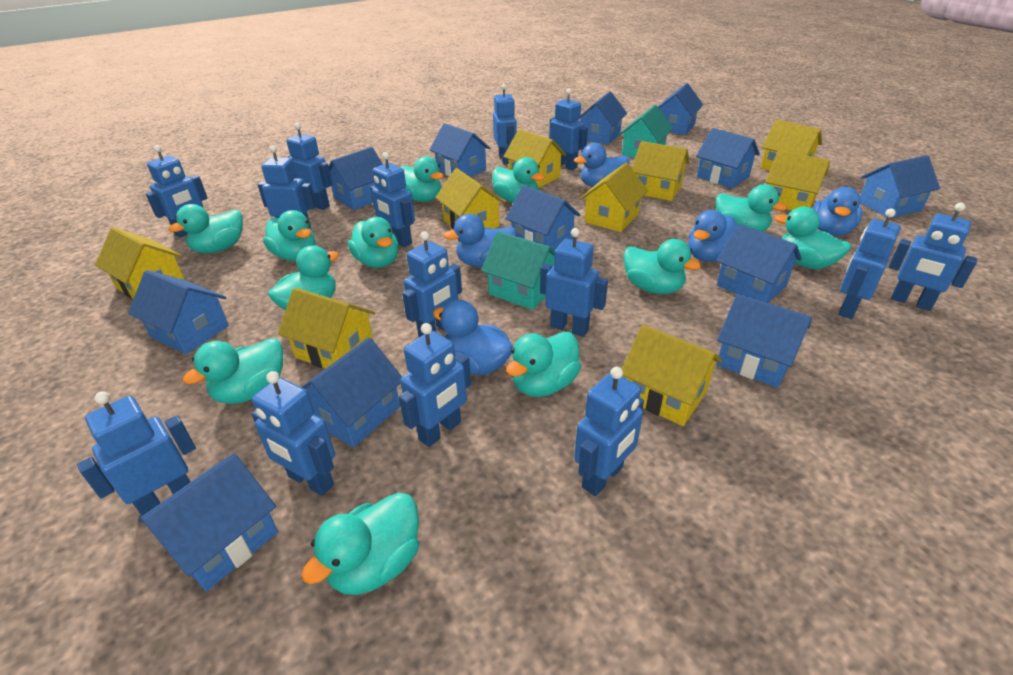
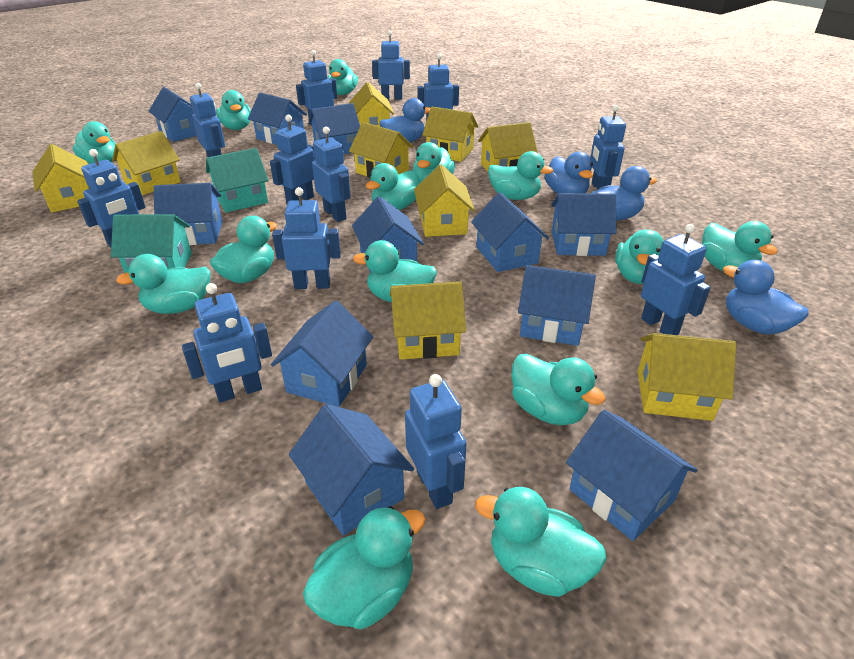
blue duck: [433,300,513,375] [444,214,517,267] [574,143,630,187] [688,210,737,262] [813,187,862,236] = 5 -> [379,98,430,143] [545,152,593,194] [592,166,657,221] [723,260,808,334] = 4
blue house: [128,270,229,354] [138,453,278,591] [301,337,402,448] [329,147,383,210] [429,123,490,177] [505,185,580,251] [580,91,627,145] [658,83,703,135] [696,128,760,189] [716,224,802,303] [716,294,812,388] [860,155,940,219] = 12 -> [149,87,197,142] [154,183,223,245] [248,93,307,145] [271,300,373,407] [289,404,414,535] [308,103,360,154] [352,196,424,272] [471,192,549,272] [518,265,596,346] [551,193,617,256] [566,410,697,541] = 11
blue robot: [77,391,196,516] [146,145,208,238] [251,371,335,496] [258,145,316,228] [286,123,333,210] [370,152,415,247] [399,323,471,447] [402,231,462,337] [493,84,517,164] [540,228,608,337] [549,89,588,170] [574,367,644,496] [839,208,901,319] [889,203,978,311] = 14 -> [77,149,146,247] [182,283,272,403] [190,83,225,157] [270,115,315,204] [272,187,341,289] [296,50,337,125] [312,127,351,222] [372,31,410,100] [405,374,467,509] [417,54,459,121] [590,105,626,190] [641,224,711,335] = 12
turquoise duck: [168,204,243,253] [183,338,283,404] [263,210,316,261] [268,245,339,310] [301,492,419,595] [348,217,398,268] [401,156,444,202] [492,157,545,203] [506,332,581,397] [623,239,701,294] [716,184,788,232] [775,207,851,269] = 12 -> [72,121,116,164] [116,254,211,314] [210,216,277,283] [216,90,251,130] [303,506,425,629] [328,59,358,95] [353,240,437,302] [366,163,419,210] [413,142,455,184] [475,487,607,597] [488,151,553,200] [511,354,606,425] [615,229,663,284] [702,221,777,272] = 14

